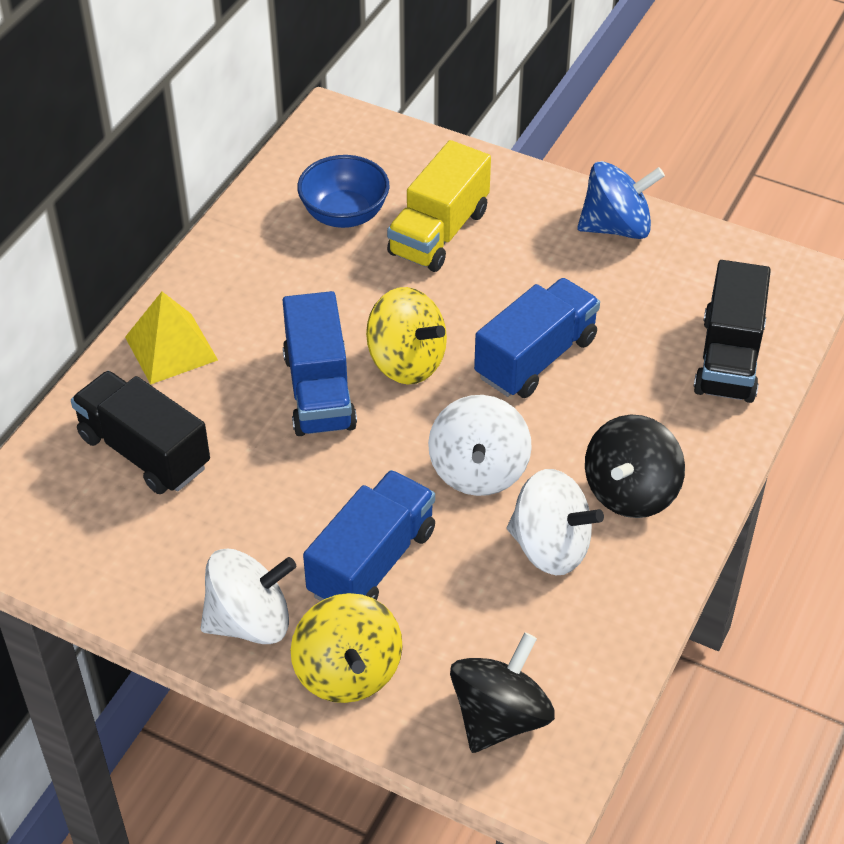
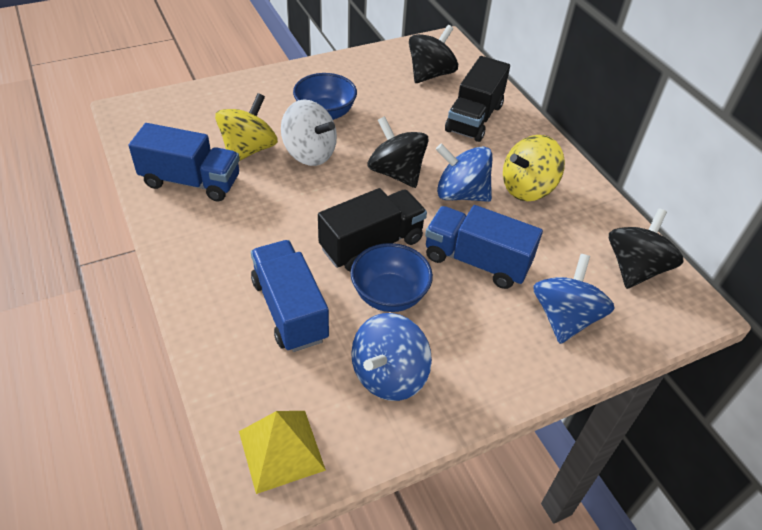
black spinning top: [450,633,555,753] [585,415,685,518] = 2 -> [368,116,429,188] [409,25,458,83] [609,208,683,289] = 3
blue bowl: [297,155,390,228] = 1 -> [293,73,357,120] [351,243,433,312] = 2
blue spinning top: [577,161,665,239] = 1 -> [351,313,432,401] [436,143,493,202] [533,254,615,344] = 3
white spinning top: [201,549,296,644] [428,395,532,496] [507,469,604,575] = 3 -> [281,100,337,166] = 1
yellow truck: [387,140,491,272] = 1 -> none = 0

